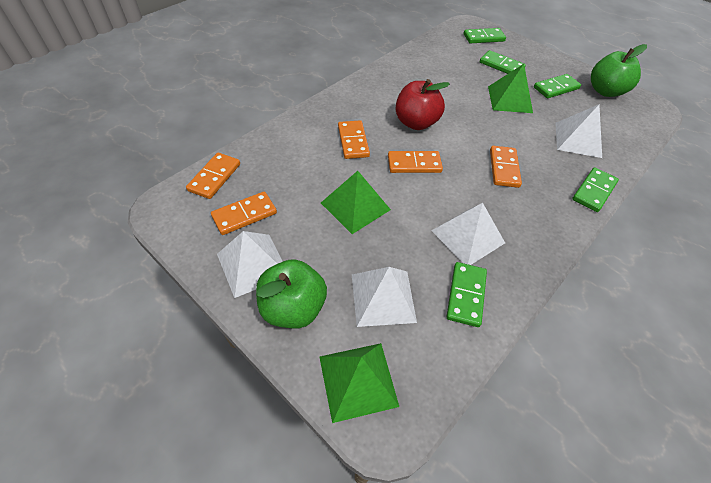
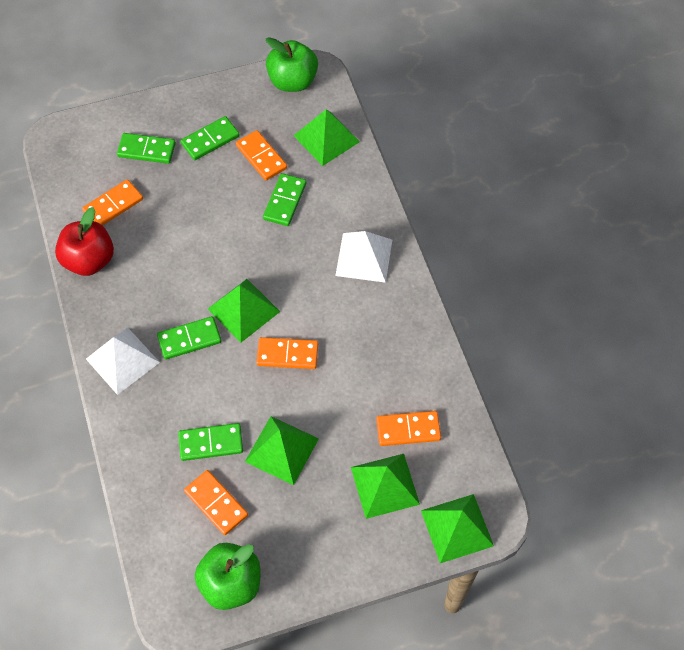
green pyramid: [320,343,399,423] [321,171,391,234] [488,64,533,113] = 3 -> [208,279,280,343] [245,416,319,485] [293,109,360,166] [351,454,420,519] [421,494,494,563] = 5
white pyramid: [217,231,283,298] [352,267,417,327] [431,203,505,265] [555,104,602,158] = 4 -> [86,328,160,395] [335,231,392,283] = 2

